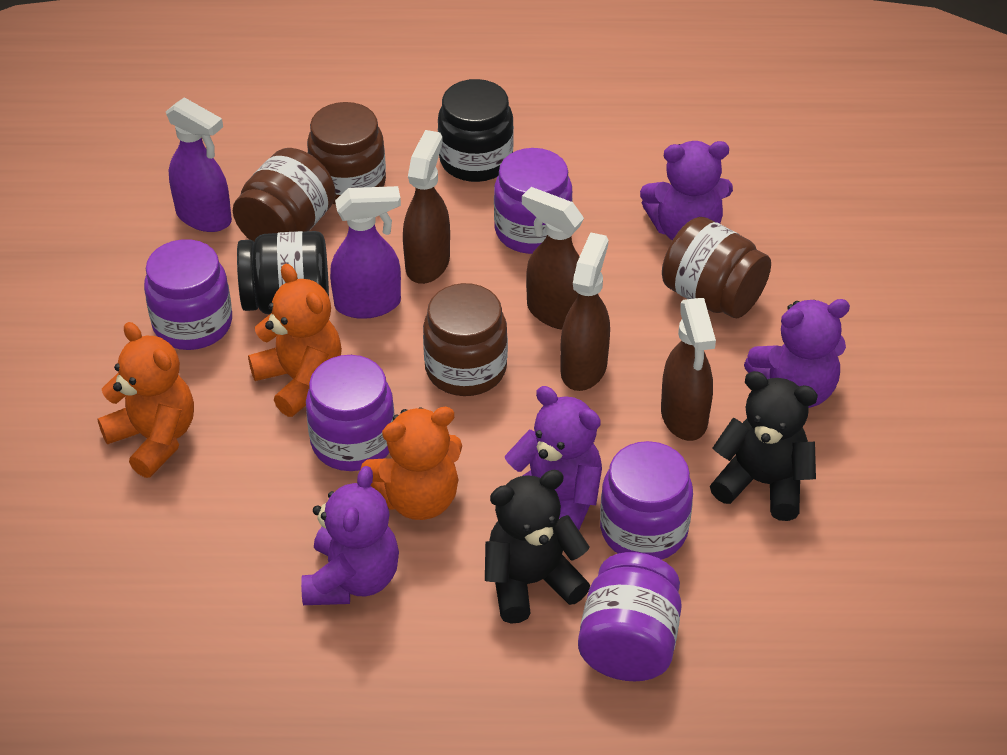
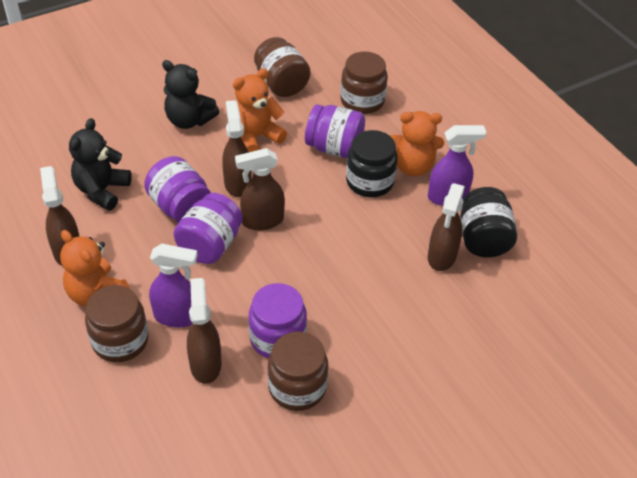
brown spray bottle: [403,130,450,284] [522,187,584,330] [560,232,610,391] [661,298,716,441] = 4 -> [40,166,79,266] [187,278,221,384] [222,100,251,197] [235,148,285,230] [428,183,465,271] = 5
purple jar: [144,239,232,350] [306,355,395,471] [494,148,573,254] [578,552,682,681] [600,441,693,560] = 5 -> [144,156,211,223] [173,193,243,264] [249,283,307,359] [305,104,365,158] = 4
purple teddy bear: [301,466,399,605] [505,386,602,530] [640,141,733,241] [744,299,850,408] = 4 -> none = 0

